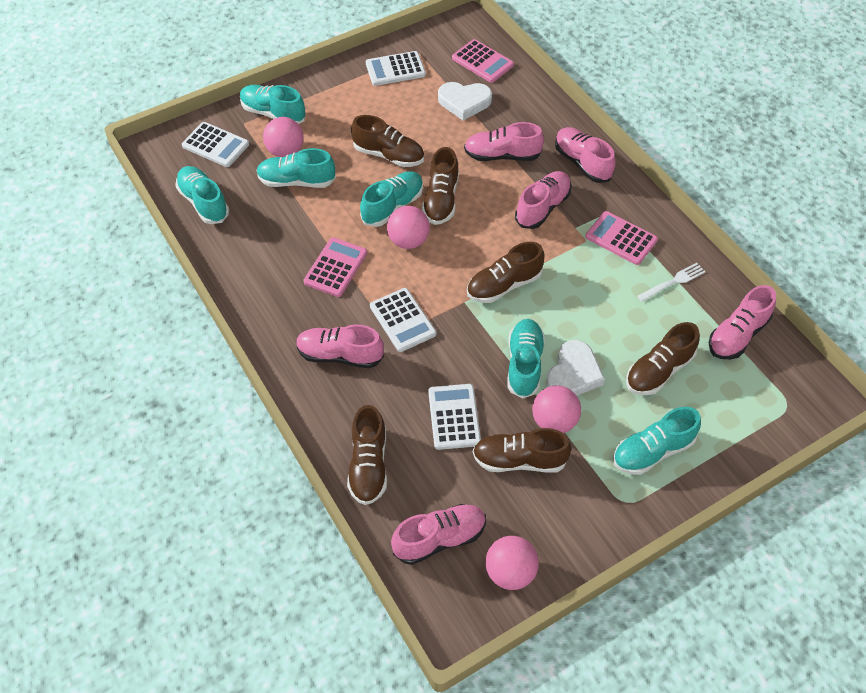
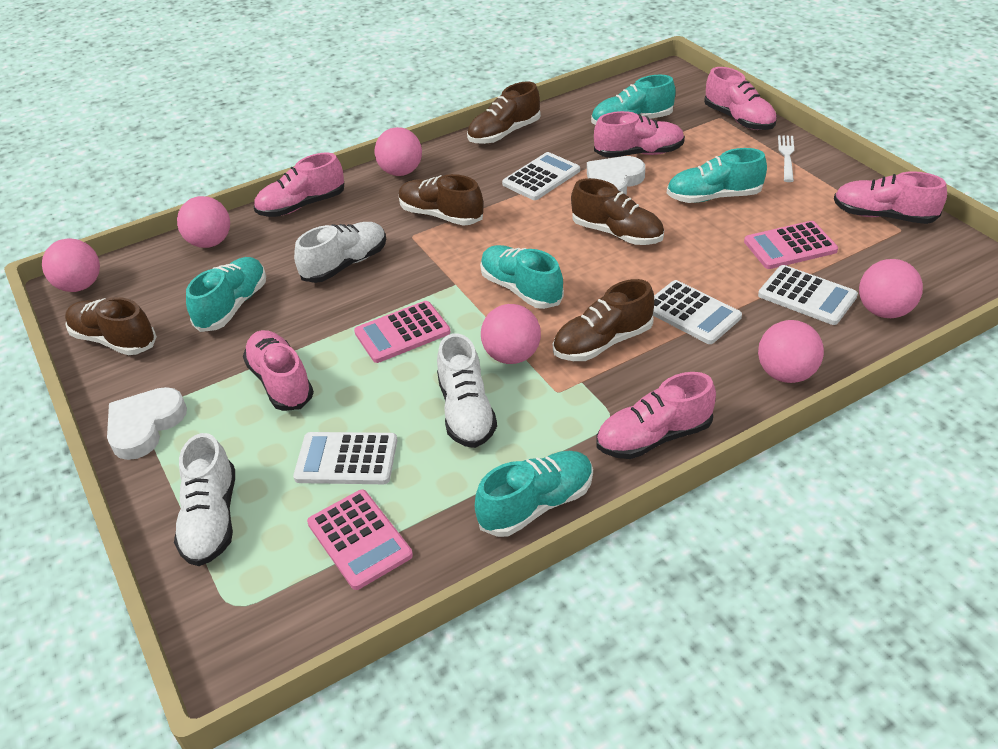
brown shoe: [347,405,387,505] [351,115,424,167] [422,147,459,225] [467,242,545,303] [473,428,572,473] [626,322,700,395] = 6 -> [65,297,157,355] [399,174,483,226] [467,81,541,144] [553,279,654,361] [571,178,664,245] = 5
pink ball: [263,117,304,157] [387,206,430,249] [485,536,539,590] [532,385,581,433] = 4 -> [42,238,100,292] [177,196,230,248] [375,127,422,176] [481,304,541,364] [758,320,824,383] [859,259,923,318] = 6
turquoise shoe: [175,166,229,224] [240,85,306,124] [257,148,336,188] [360,171,423,227] [507,319,545,399] [613,407,701,475] = 6 -> [186,257,266,332] [475,451,593,537] [480,245,564,309] [591,75,676,125] [667,148,767,203] = 5
white shoe: none = 0 -> [174,433,235,566] [294,222,386,283] [437,333,497,448] = 3

